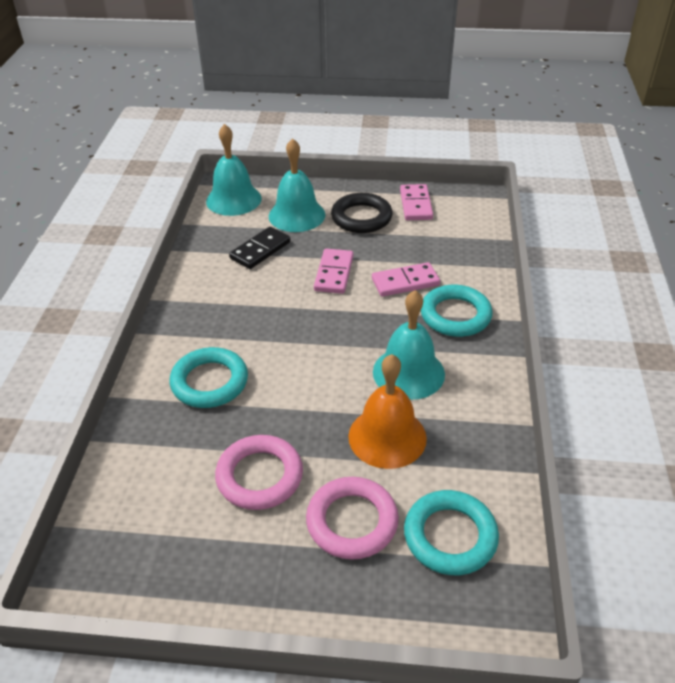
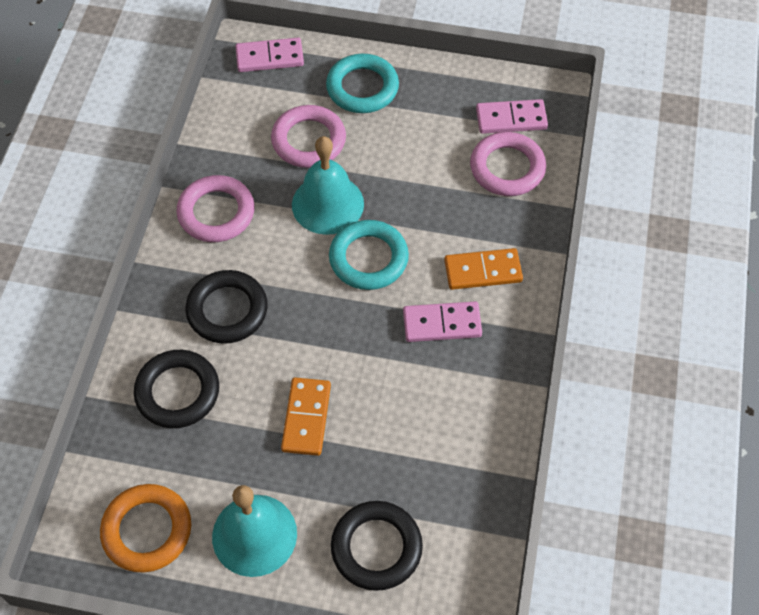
black domino: [229,227,290,269] = 1 -> none = 0
black ring: [331,193,392,233] = 1 -> [134,350,219,428] [185,270,267,344] [331,501,423,591] = 3
orange bell: [348,354,427,469] = 1 -> none = 0
orange domino: none = 0 -> [281,377,331,456] [444,248,523,290] = 2
orange ring: none = 0 -> [100,484,191,572] = 1
pink ring: [215,435,303,510] [306,477,399,560] = 2 -> [176,175,255,242] [271,105,346,168] [470,132,546,196] = 3
turquoise bell: [206,124,262,216] [269,138,325,232] [373,290,445,400] = 3 -> [212,485,297,577] [292,136,364,235] = 2
turquoise ring: [170,347,248,408] [404,490,499,575] [421,285,493,337] = 3 -> [326,54,399,113] [329,220,409,290] = 2

